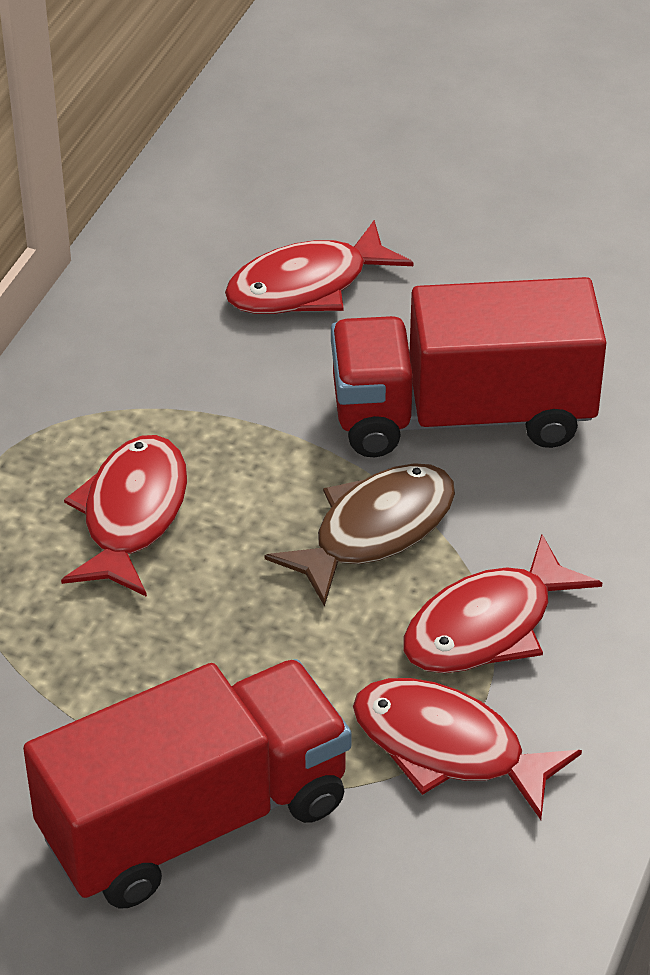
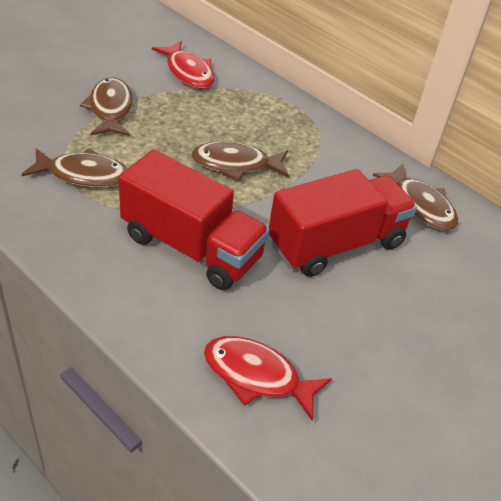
brown fish: [265,463,455,607] = 1 -> [21,148,127,188] [80,77,133,136] [191,141,289,181] [373,164,458,231] = 4
red fish: [61,435,187,597] [225,220,413,314] [353,678,582,820] [403,534,602,673] = 4 -> [152,41,215,89] [204,336,332,421] = 2

